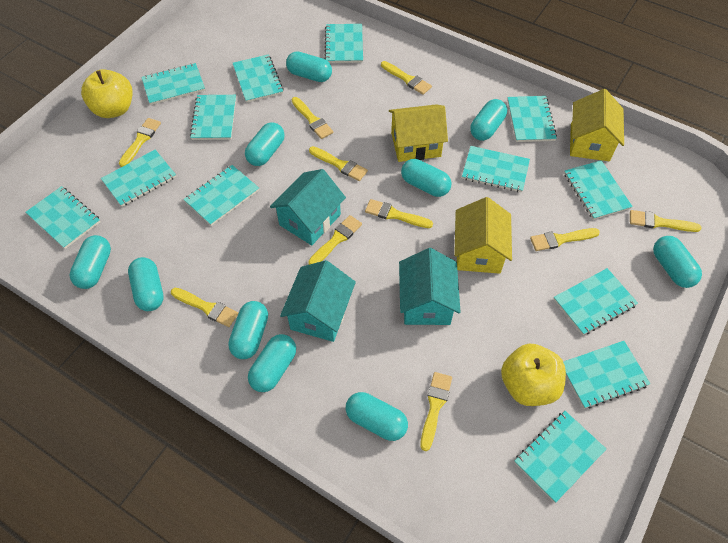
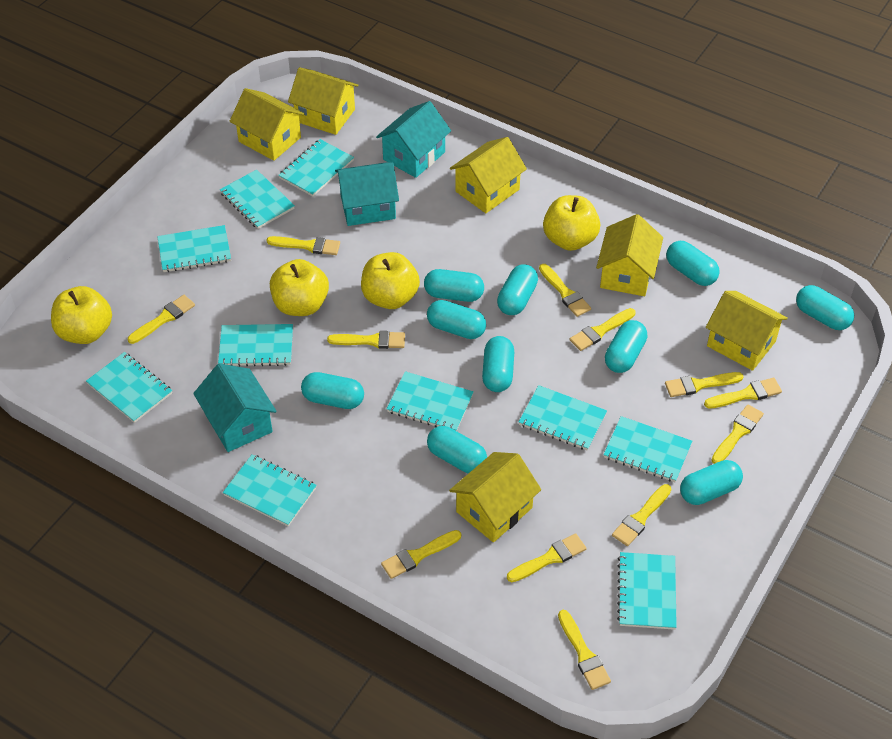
turquoise notebook: [26,186,100,249] [101,149,176,207] [141,63,205,105] [183,165,259,226] [190,95,236,140] [233,54,284,103] [325,24,363,63] [462,146,530,192] [507,96,557,142] [514,411,606,503] [553,268,638,335] [563,341,650,409] [564,160,633,220] = 13 -> [86,352,172,423] [157,225,231,272] [218,324,293,367] [220,169,295,229] [223,454,317,526] [278,139,354,197] [387,371,474,431] [519,385,607,450] [603,416,692,482] [617,552,677,630] = 10
yellow apple: [81,69,133,118] [501,344,566,406] = 2 -> [51,286,112,344] [270,259,329,316] [361,252,420,309] [543,195,600,251] = 4
yellow brush: [119,118,161,167] [171,288,238,327] [292,97,333,139] [308,215,362,265] [309,146,368,181] [365,199,433,228] [381,61,432,95] [420,372,452,451] [530,228,600,251] [630,210,702,232] = 10 -> [128,295,195,344] [267,236,340,255] [327,331,405,349] [381,530,461,579] [507,533,587,582] [539,264,591,317] [558,610,611,690] [570,308,635,351] [612,484,671,546] [665,372,744,397] [704,378,782,409] [711,404,764,464] = 12
yellow house: [389,104,448,162] [454,197,512,274] [570,89,624,161] = 3 -> [230,88,304,161] [288,67,359,135] [449,452,541,542] [450,137,527,213] [596,214,663,296] [706,291,788,371] = 6

